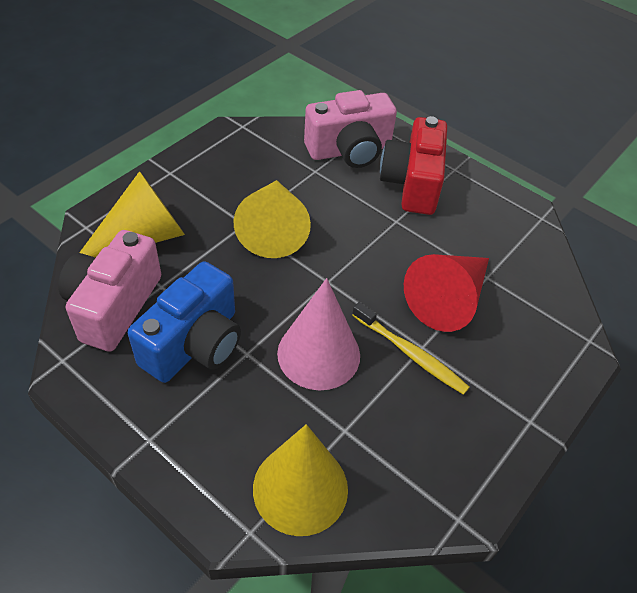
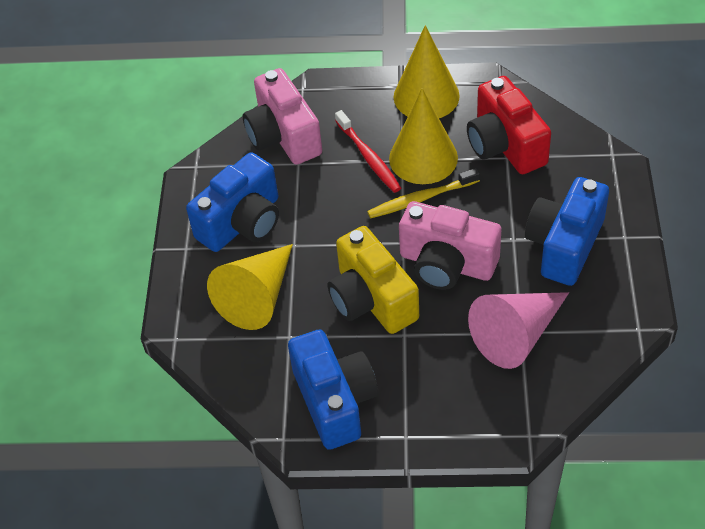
blue camera: [128,261,241,383] = 1 -> [186,152,279,252] [288,330,378,450] [525,177,609,286] = 3
red cone: [404,254,489,332] = 1 -> none = 0
red toothbrush: none = 0 -> [335,110,401,193] = 1
yellow camera: none = 0 -> [328,226,419,334] = 1

